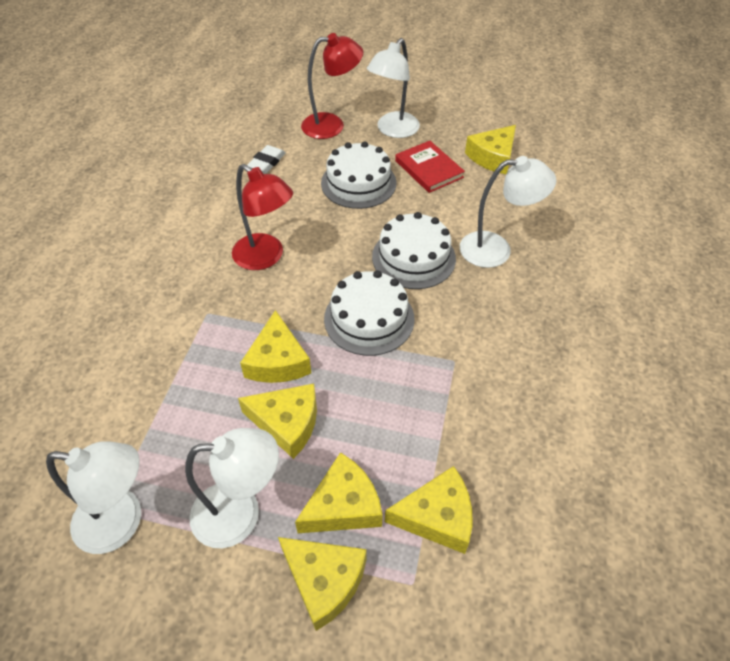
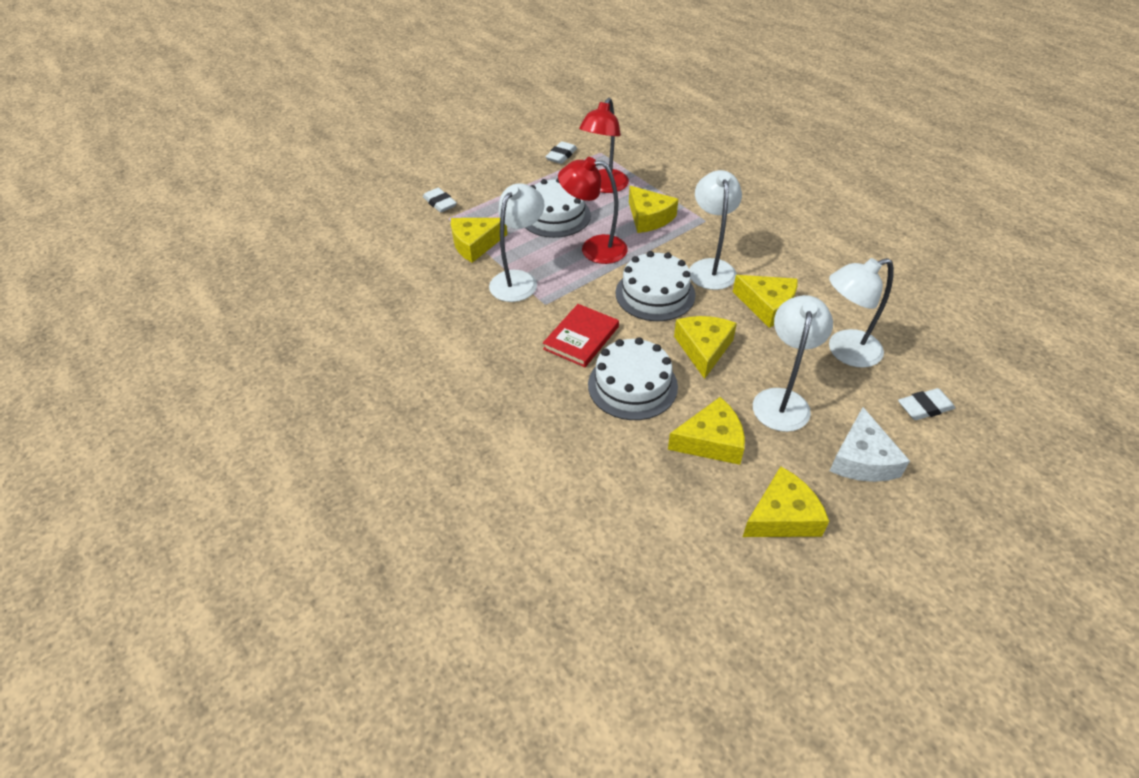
white cheese: none = 0 -> [830,407,910,482] = 1
white eraser: [247,145,286,174] = 1 -> [423,188,457,212] [545,141,577,164] [898,388,955,420] = 3

